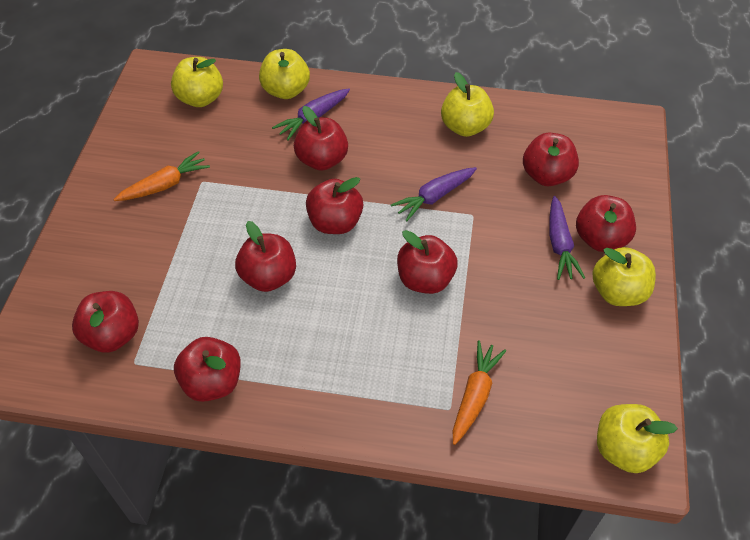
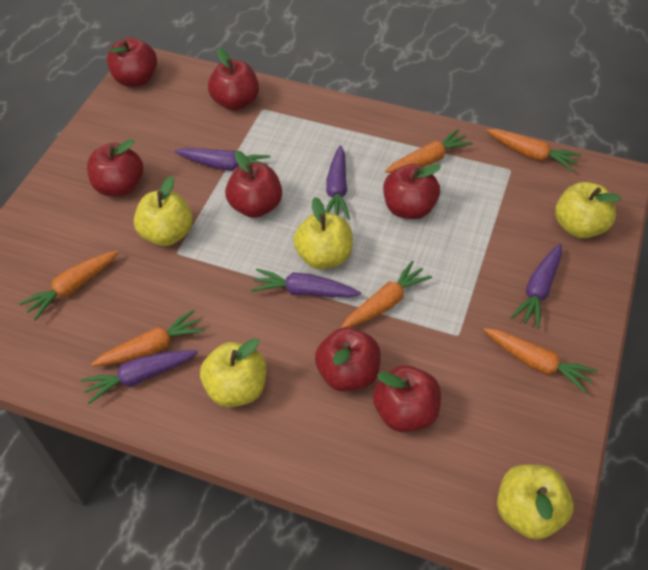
orange carrot: [113,151,210,201] [453,340,506,445] = 2 -> [19,250,119,321] [91,310,205,366] [341,260,432,328] [385,129,473,173] [484,328,598,393] [486,129,581,171] = 6
purple carrot: [272,88,350,141] [391,167,477,221] [549,196,585,280] = 3 -> [80,350,198,404] [175,148,270,171] [251,268,361,298] [325,145,350,220] [511,243,562,329] = 5
red apple: [72,291,139,353] [174,337,241,402] [235,221,296,292] [294,106,348,171] [306,177,363,234] [397,230,458,294] [523,132,579,186] [576,195,636,252] = 8 -> [87,139,143,197] [107,37,157,87] [208,48,259,111] [225,151,282,218] [315,327,381,392] [373,365,441,432] [383,164,441,219] = 7

